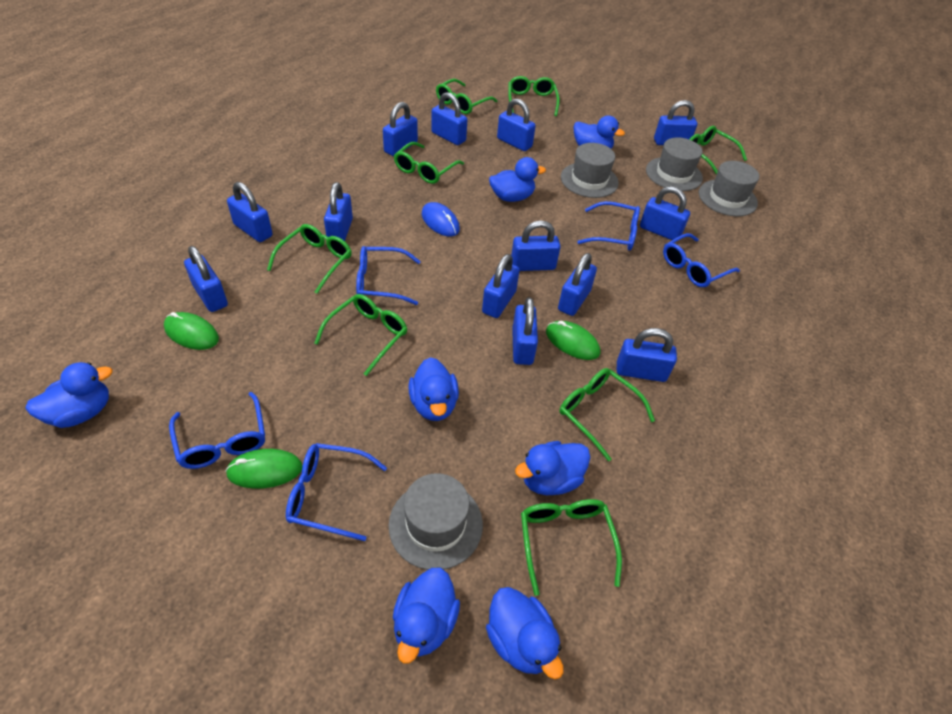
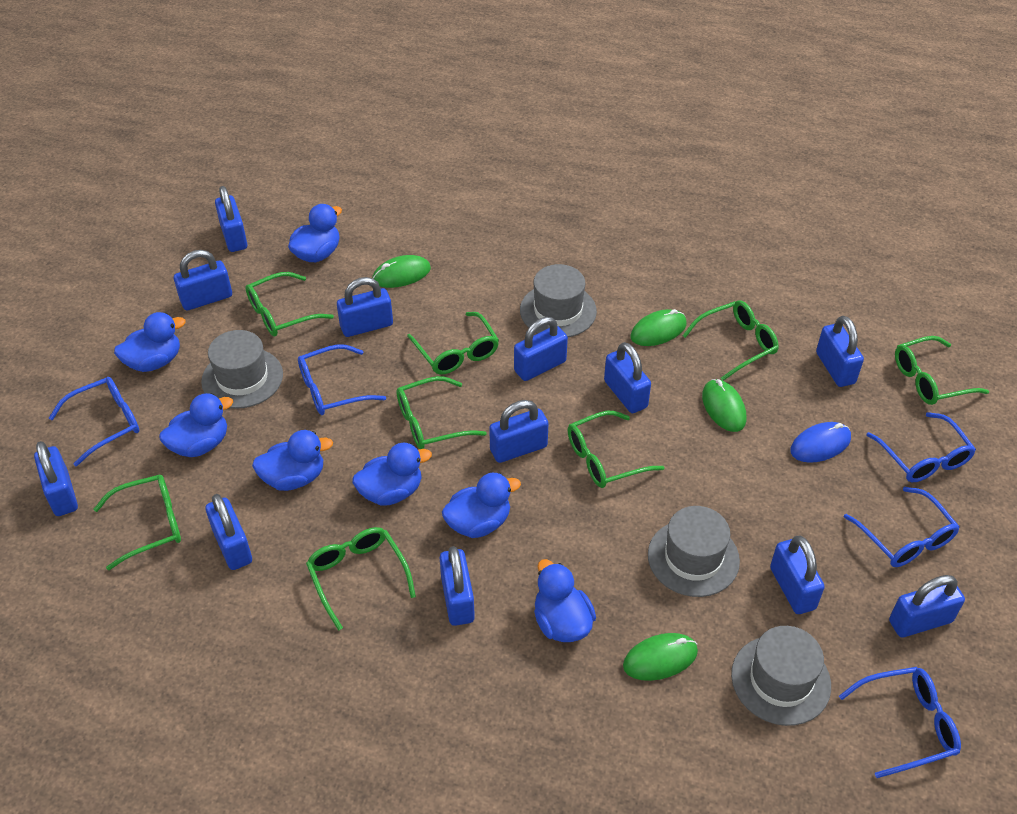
blue padlock: [184,246,228,312] [227,182,273,242] [324,182,353,241] [383,102,418,156] [431,92,467,145] [482,254,520,318] [497,99,536,151] [511,220,561,271] [512,297,538,365] [558,253,597,316] [617,328,677,382] [640,186,690,240] [654,100,698,145] = 13 -> [34,441,78,516] [174,250,232,310] [205,494,252,570] [215,186,247,252] [337,277,393,337] [440,546,475,626] [489,400,548,463] [514,317,568,381] [604,342,651,413] [770,536,825,614] [816,316,864,387] [889,575,965,638] = 12
green mouse: [164,312,219,350] [225,449,303,489] [546,321,600,360] = 3 -> [372,255,431,288] [623,633,698,681] [630,309,686,346] [702,379,746,432] = 4

